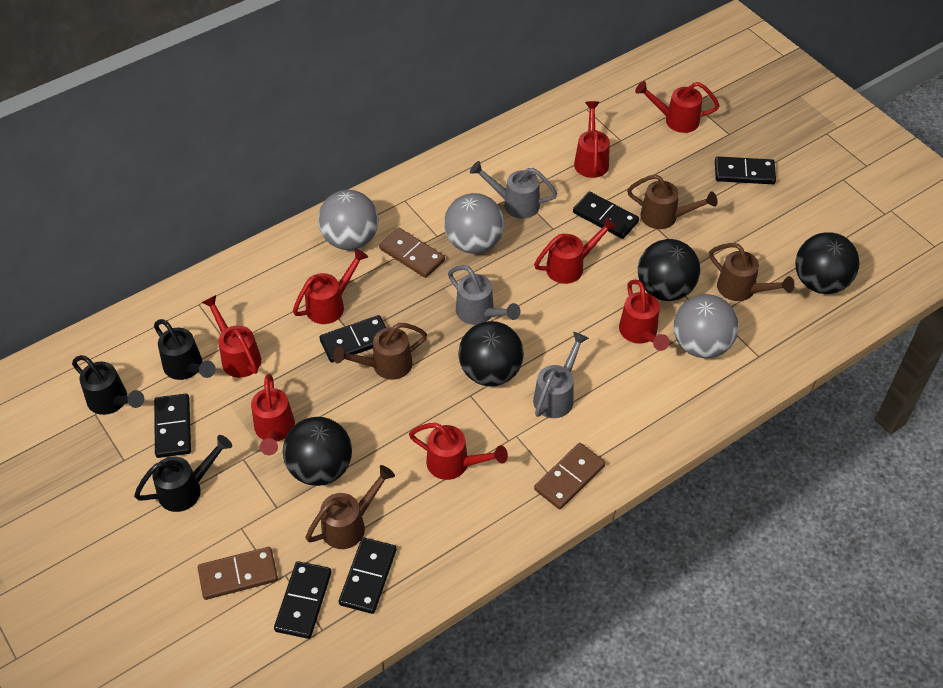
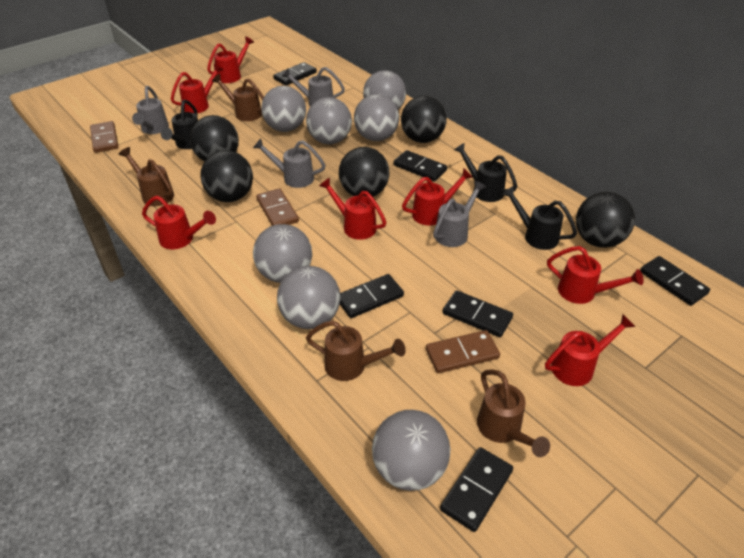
black ball: [283,417,352,486] [458,321,524,386] [638,239,700,301] [795,232,860,294] = 4 -> [190,115,239,161] [200,150,253,202] [339,147,389,197] [401,96,447,143] [576,192,635,248] = 5
grey ball: [318,190,378,250] [444,193,504,254] [674,294,739,358] = 3 -> [253,224,312,283] [261,86,306,132] [277,266,340,329] [306,97,352,144] [354,94,399,141] [363,70,406,110] [372,410,450,491] = 7
grey watering can: [448,265,520,325] [470,161,557,219] [533,332,589,418] = 3 -> [132,86,169,134] [253,138,326,188] [282,67,345,107] [433,181,486,247] = 4
red watering can: [201,295,261,378] [251,374,295,455] [293,248,368,324] [409,423,508,480] [534,217,617,284] [574,101,610,178] [619,279,669,351] [635,81,720,133] = 8 -> [142,196,216,249] [171,64,223,113] [207,36,254,83] [319,177,386,240] [402,168,473,225] [545,314,635,386] [547,246,644,304] = 7

